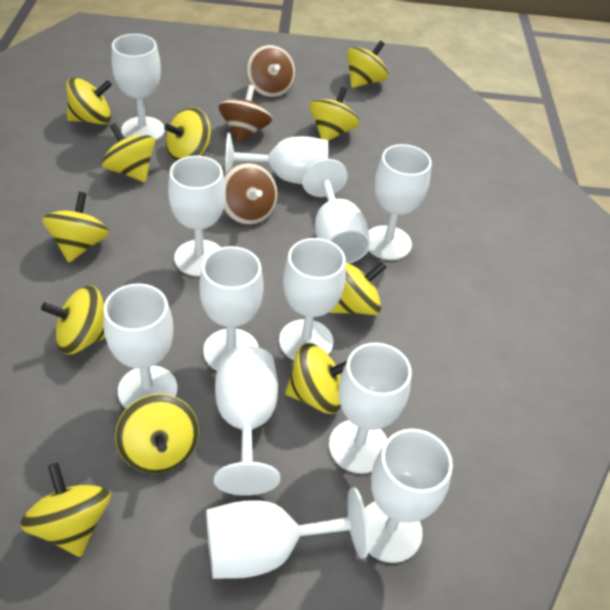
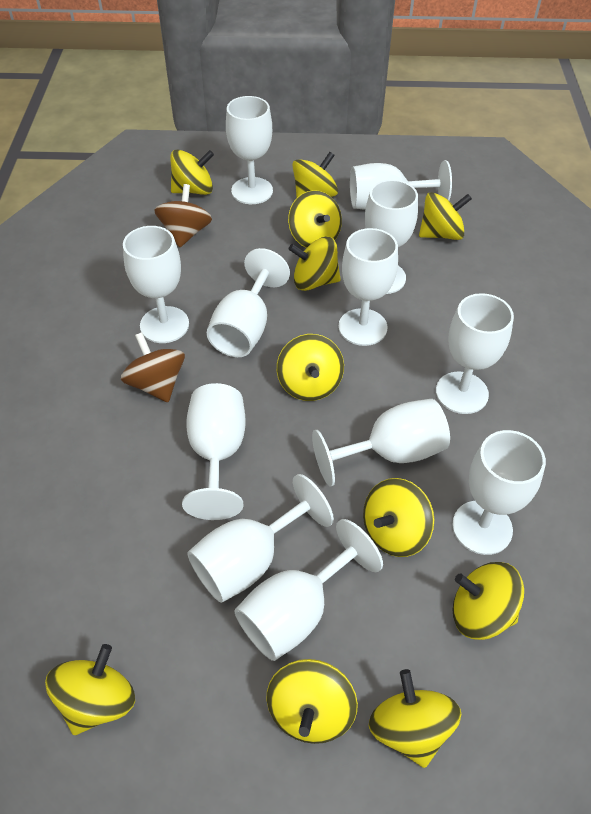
brown spinning top: [219,85,272,144] [224,163,278,225] [246,45,296,97] = 3 -> [121,332,185,402] [154,184,212,248] = 2

